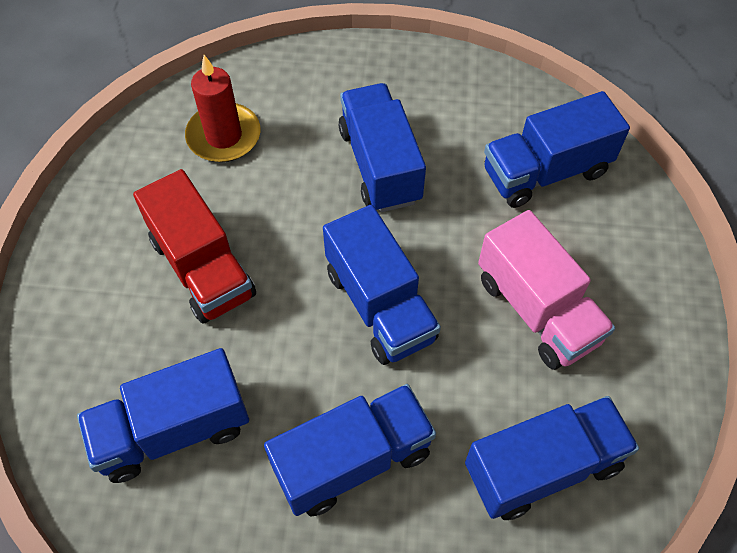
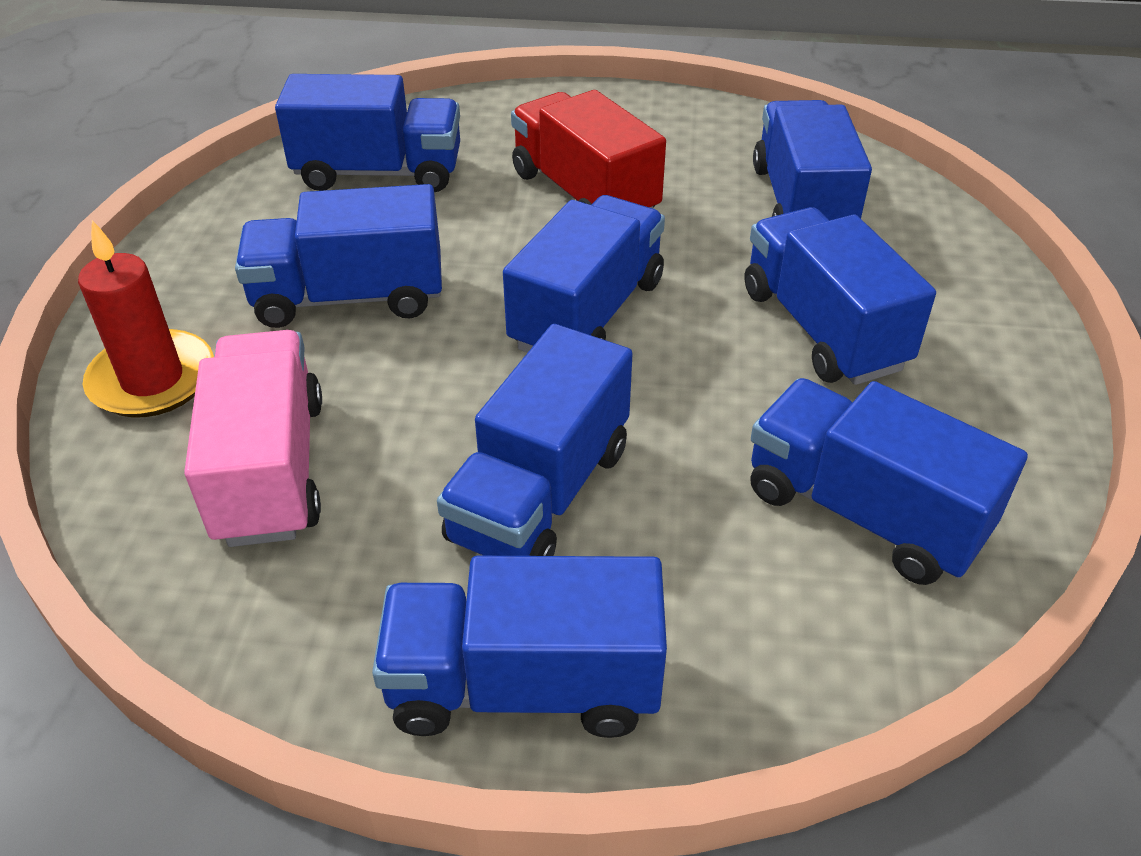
blue truck: [77,348,249,483] [264,384,436,516] [323,205,441,365] [339,83,426,212] [465,396,639,520] [484,91,630,208] = 6 -> [235,184,442,328] [275,74,460,192] [372,556,667,738] [437,324,633,556] [503,195,665,353] [745,207,936,385] [750,378,1028,585] [753,100,872,220] = 8

